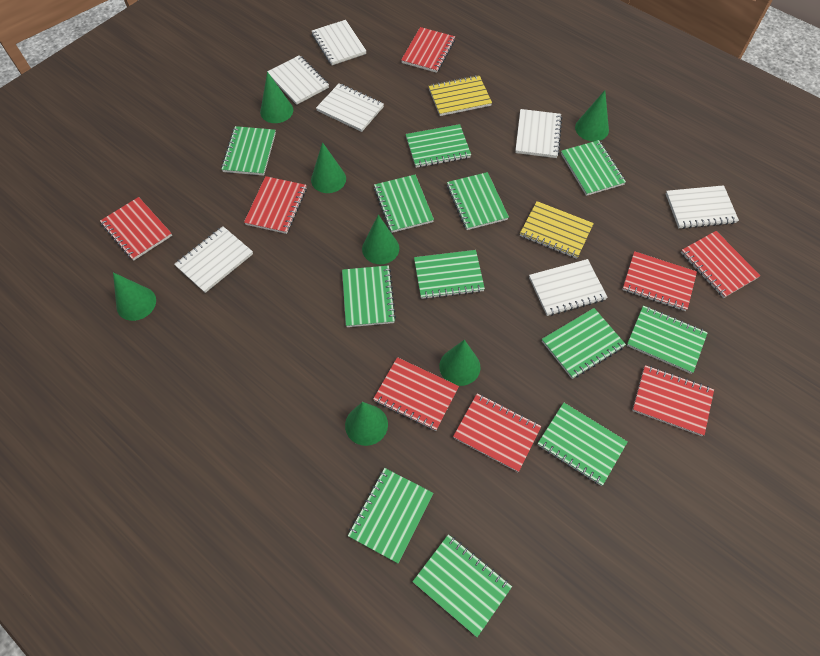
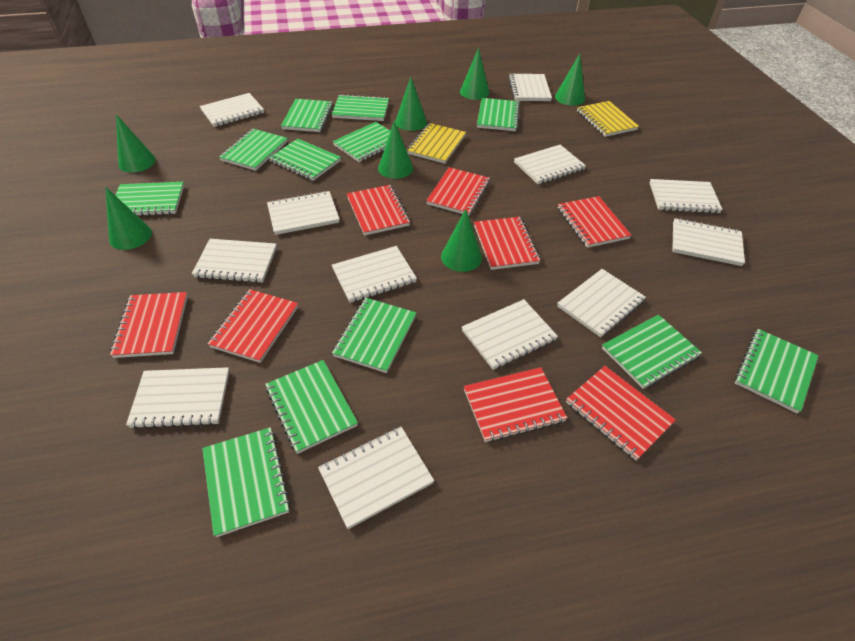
white notebook: [174,226,253,293] [267,55,329,105] [312,20,366,65] [316,84,384,132] [515,109,562,158] [529,259,608,316] [666,185,739,229] = 7 -> [126,367,230,429] [192,239,277,283] [200,93,264,127] [267,191,339,235] [318,427,434,529] [332,246,417,303] [462,299,558,370] [509,74,552,101] [514,145,586,184] [557,269,646,338] [650,179,723,213] [672,218,745,266] = 12

